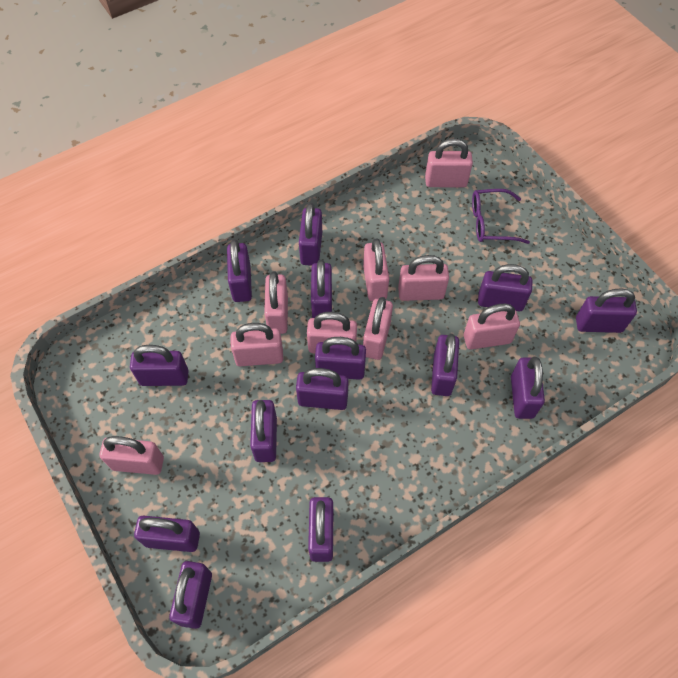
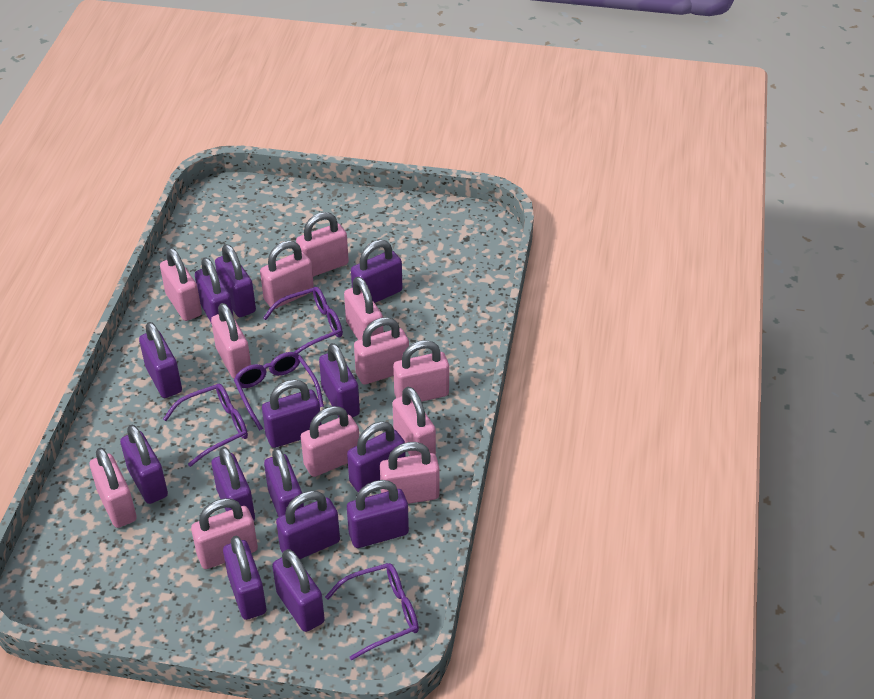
pink padlock: [100,436,164,475] [231,323,283,366] [264,271,288,334] [307,312,357,353] [363,239,389,301] [363,297,393,360] [398,255,449,301] [425,139,473,187] [464,304,520,349] = 9 -> [90,448,137,528] [160,248,202,321] [191,498,258,569] [211,303,251,379] [260,241,314,309] [296,212,349,277] [301,406,359,477] [344,277,384,340] [354,317,409,385] [380,442,440,504] [393,340,449,402] [393,387,436,456] = 12
purple glasses: [472,189,530,244] = 1 -> [163,384,248,467] [234,352,324,431] [263,287,343,354] [325,563,419,660] = 4

